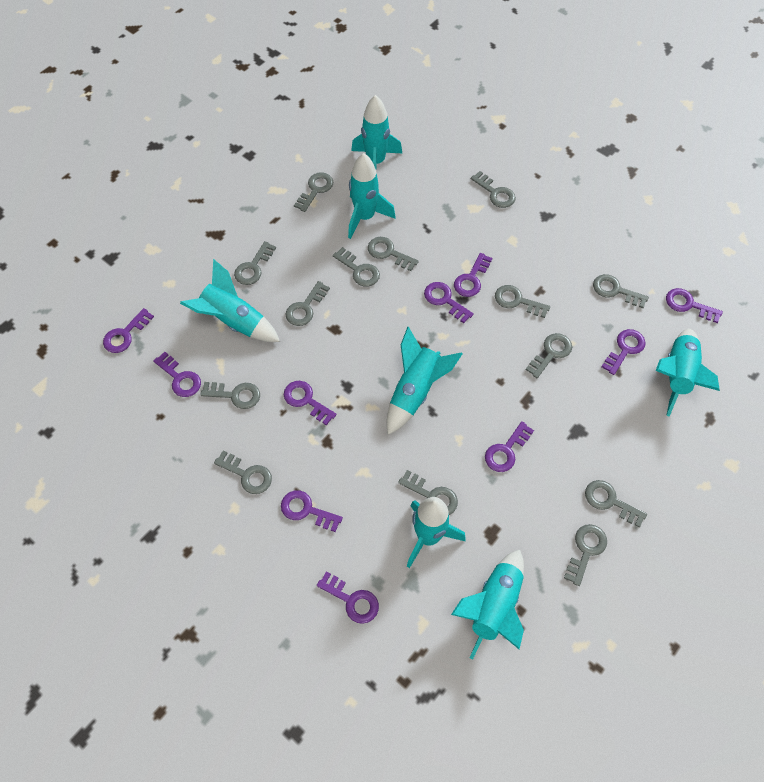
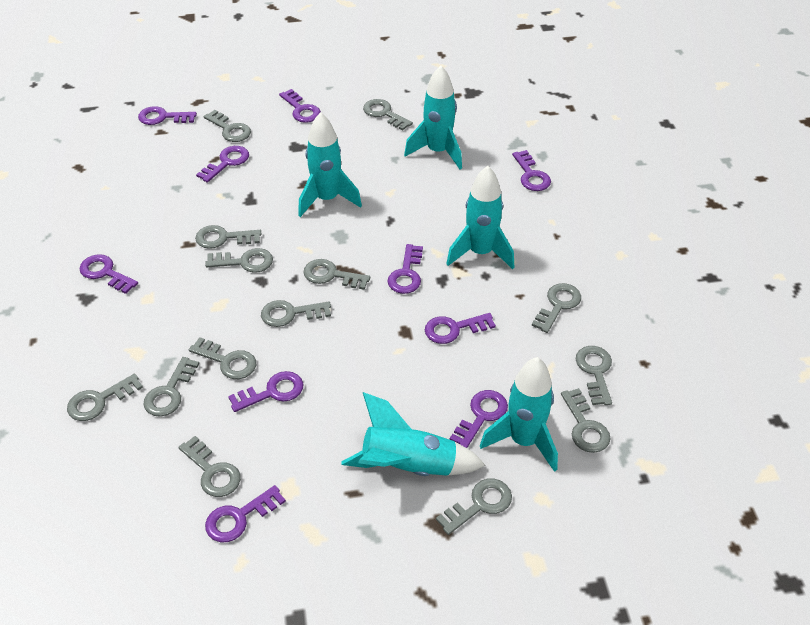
turquoise rocket: [180,259,280,342] [348,153,396,239] [351,95,402,169] [386,327,463,435] [407,497,466,568] [451,549,524,660] [656,329,720,417] = 7 -> [298,112,362,217] [341,392,486,476] [404,65,462,169] [446,166,514,269] [480,357,558,472] = 5

